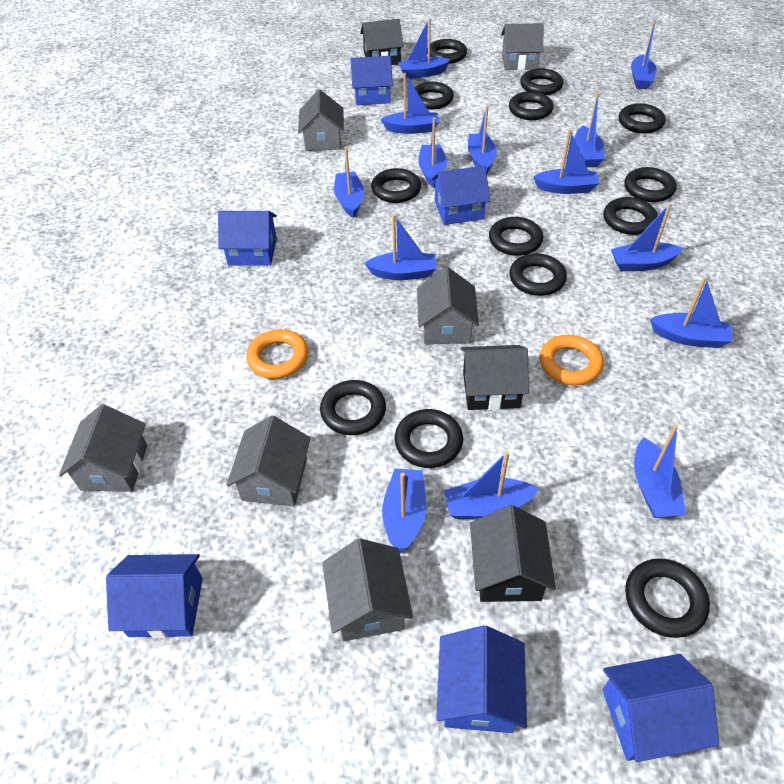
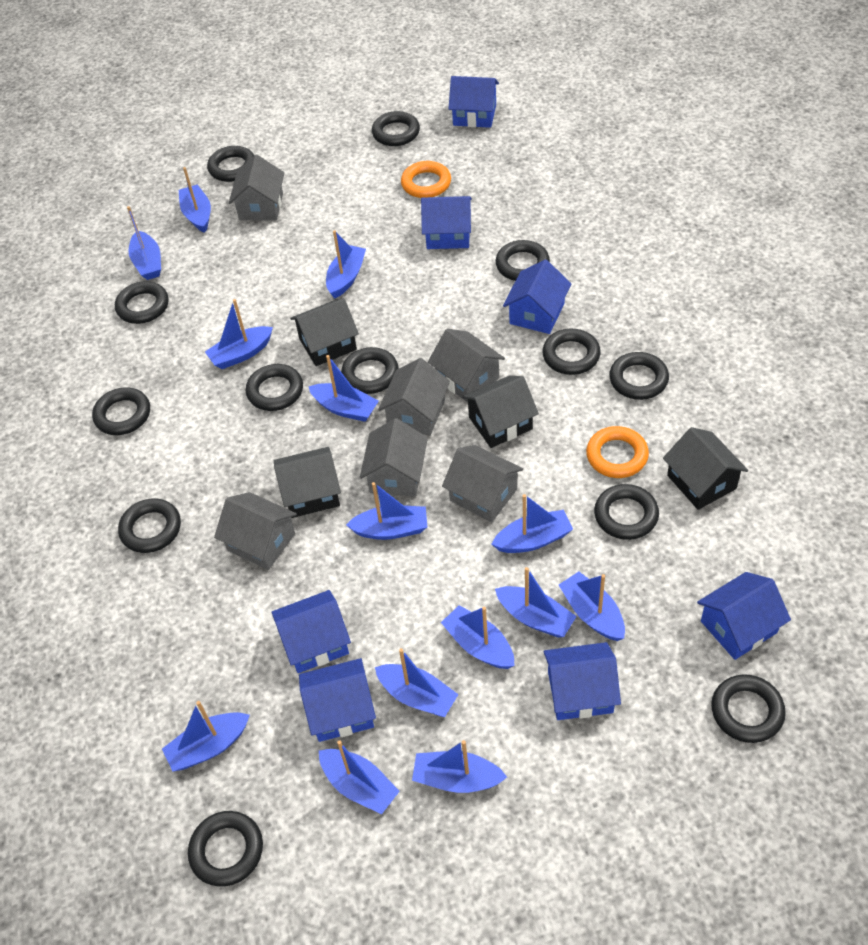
black house: [360,19,404,65] [461,345,529,410] [470,505,556,602] = 3 -> [274,447,341,518] [290,298,359,366] [462,375,539,448] [663,427,748,510] = 4
blue house: [106,554,203,638] [218,211,277,266] [350,56,393,105] [431,166,490,225] [436,625,527,733] [602,654,719,762] = 6 -> [271,590,351,673] [299,658,376,742] [421,196,472,249] [448,76,499,128] [503,259,571,334] [543,642,621,720] [697,572,791,660] = 7

